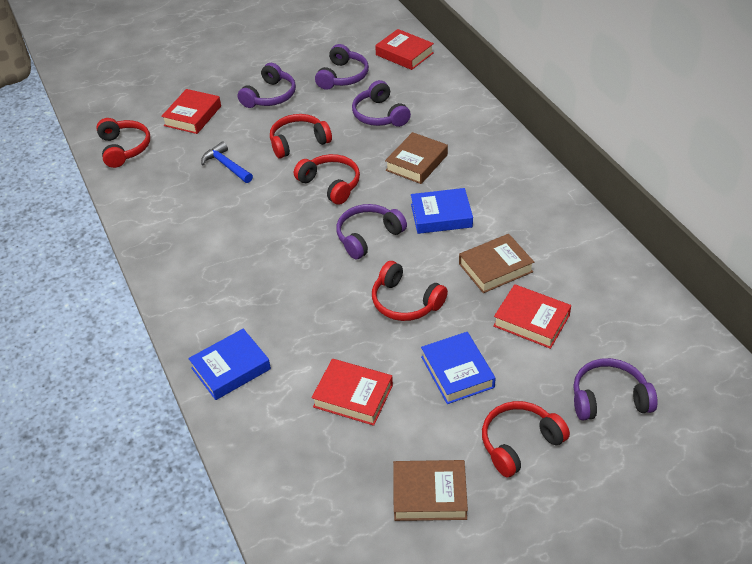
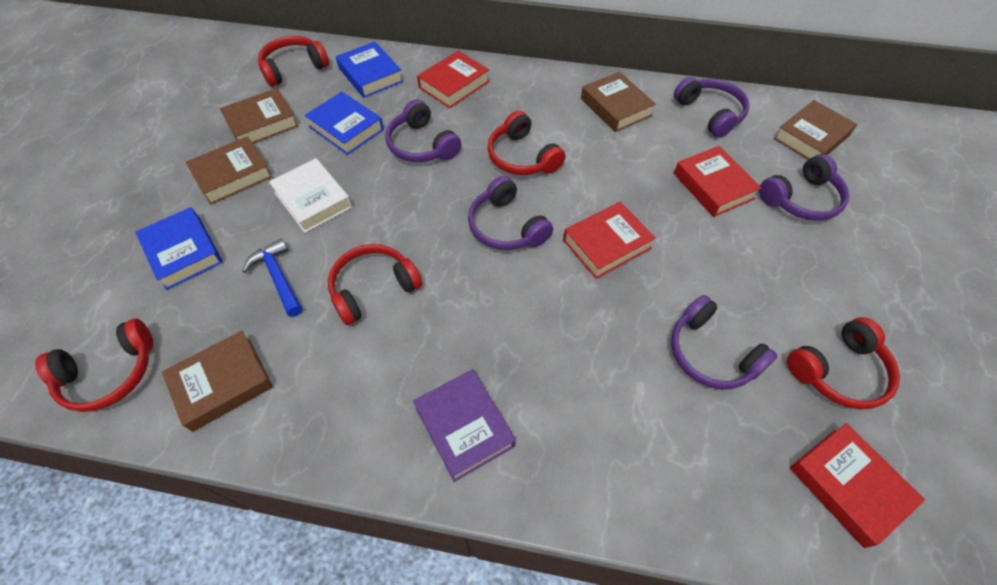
brown book: [385,132,448,184] [393,460,468,521] [459,234,534,293] = 3 -> [162,331,273,432] [186,136,273,205] [220,88,298,144] [581,72,656,132] [774,100,857,159] = 5
purple book: none = 0 -> [413,369,516,482] = 1
white book: none = 0 -> [269,158,352,233] = 1

